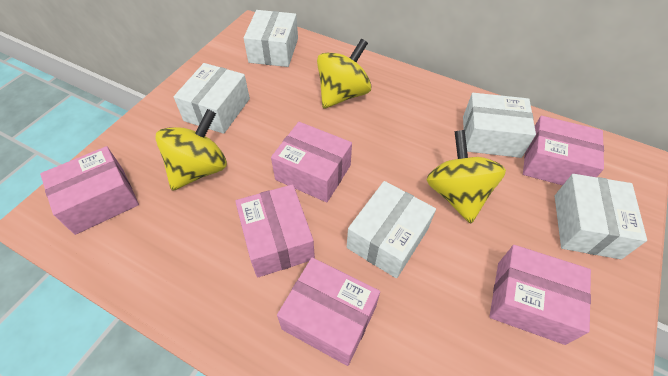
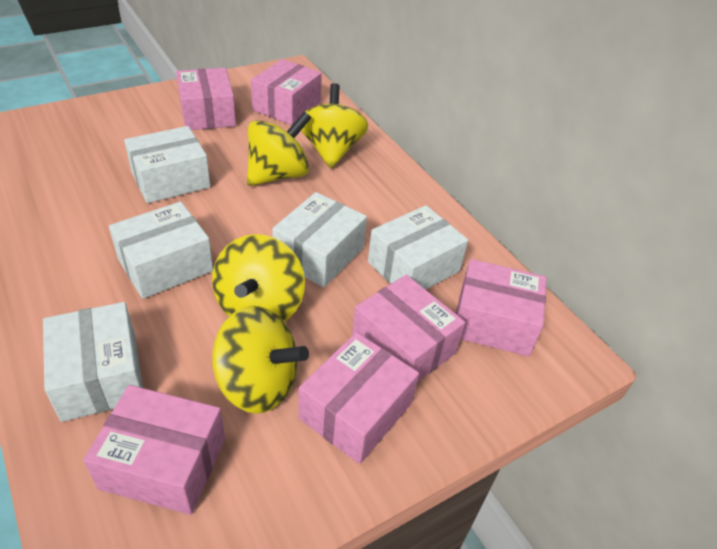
yellow spinning top: [155,109,227,191] [317,39,372,109] [427,130,506,223] = 3 -> [212,234,305,321] [212,306,309,414] [247,112,311,186] [301,83,368,168] = 4

